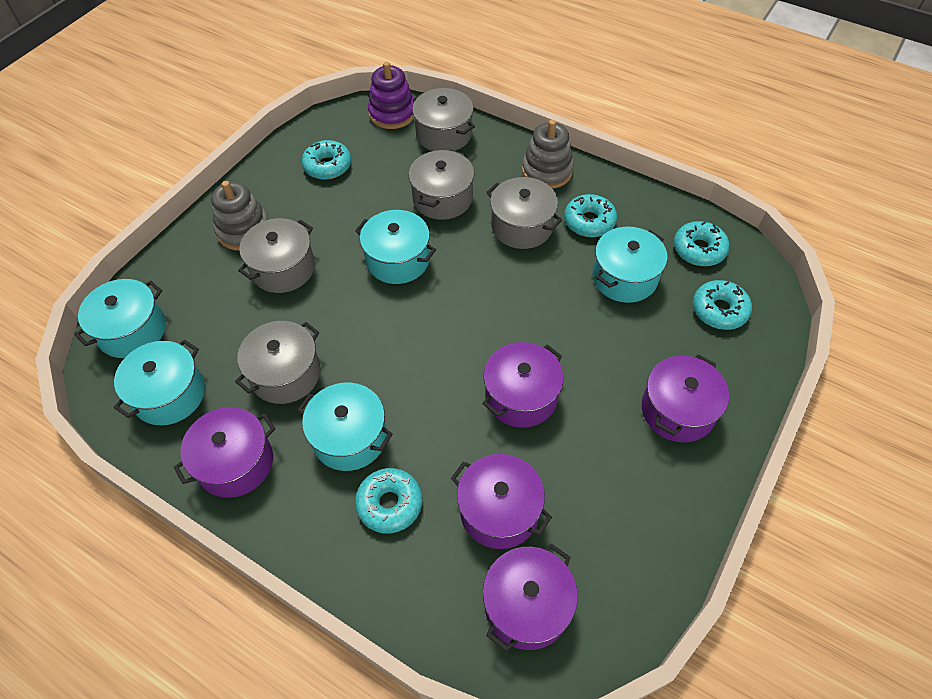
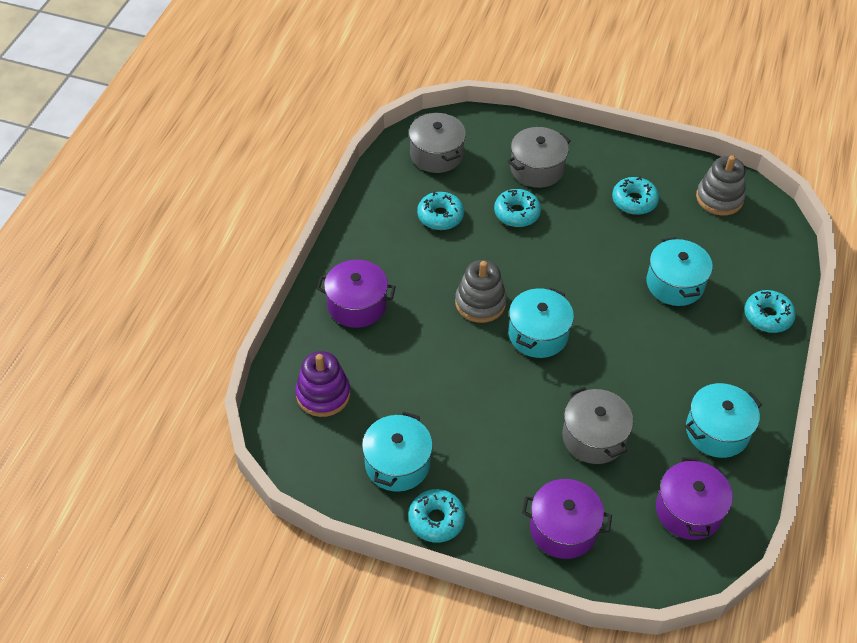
grey pot: [235,321,321,404] [238,218,315,293] [409,149,474,220] [412,88,475,151] [486,177,562,249] = 5 -> [409,113,466,173] [507,127,571,188] [562,387,633,464] = 3
purple pot: [174,407,275,498] [451,454,552,549] [482,342,564,428] [483,543,578,651] [642,355,729,443] = 5 -> [317,260,396,328] [522,479,612,559] [656,457,733,540] = 3
turquoise pot: [74,279,166,358] [114,340,205,425] [298,383,393,471] [355,210,436,284] [592,227,668,303] = 5 -> [362,411,433,492] [509,288,574,358] [647,237,713,306] [685,383,762,458] = 4

